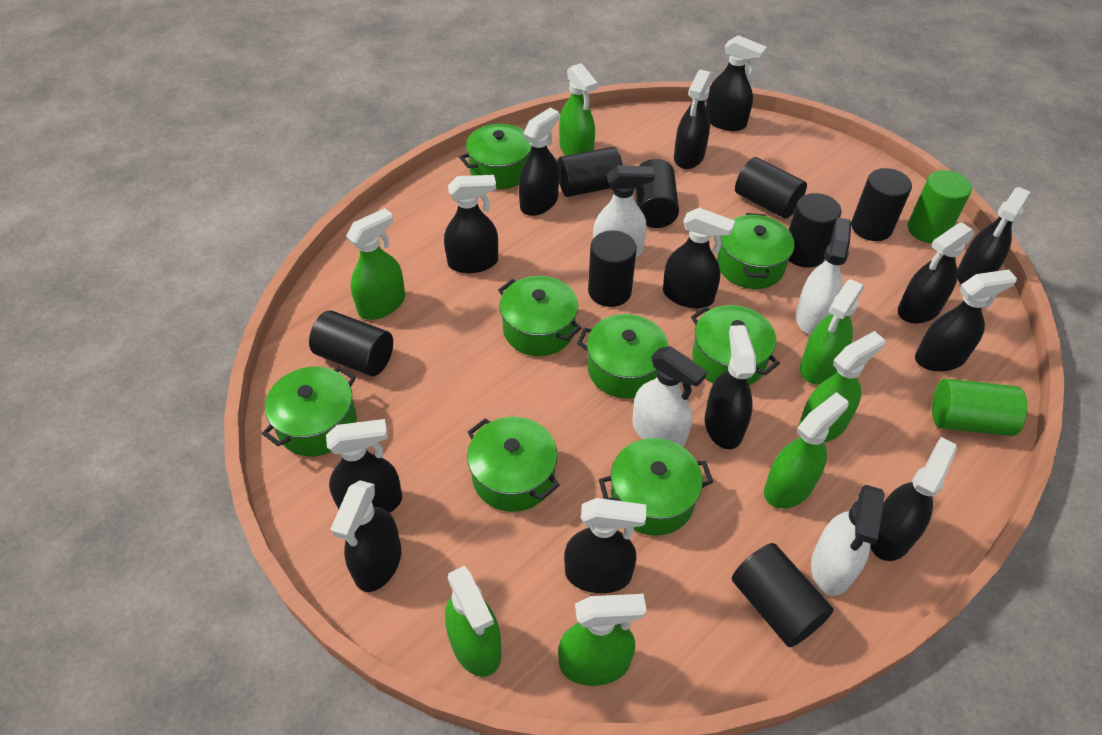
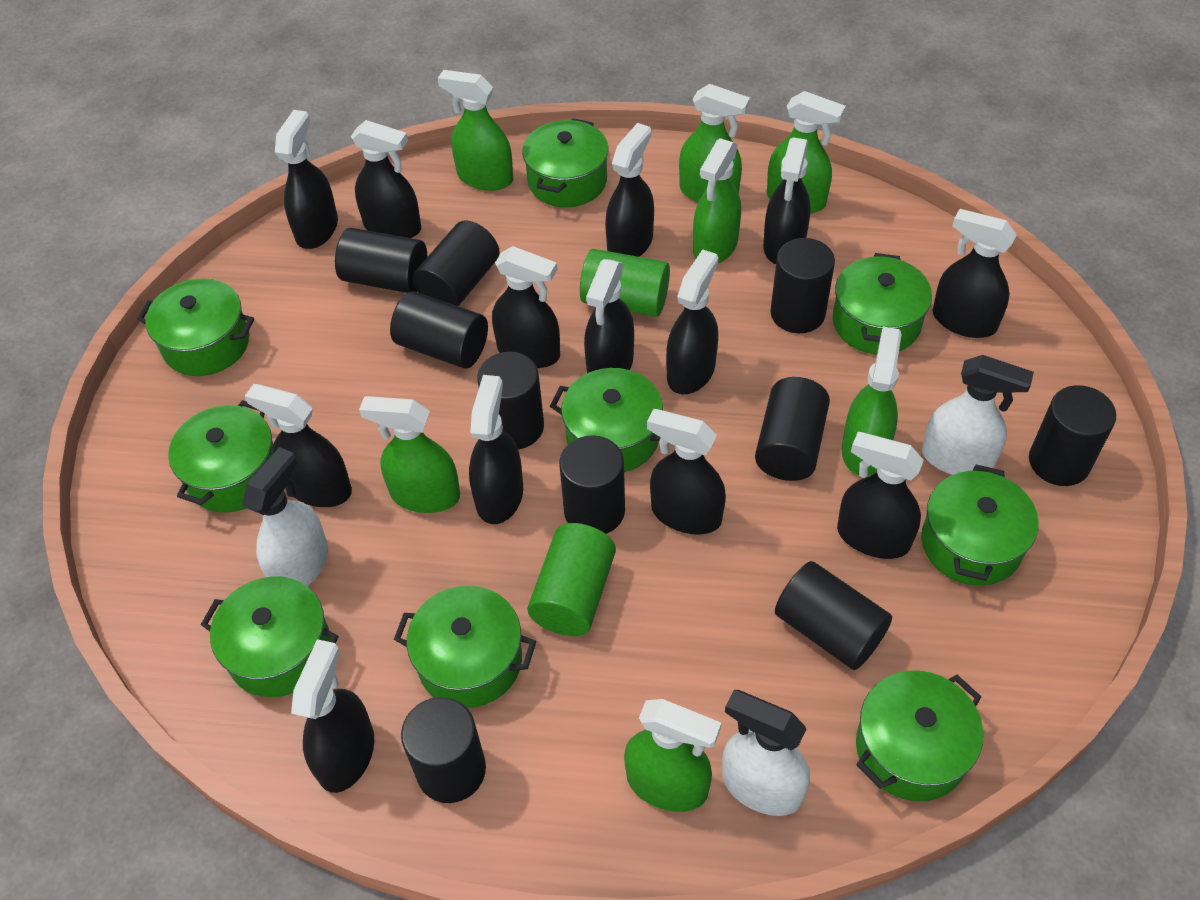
black cylinder: [309,310,393,376] [557,147,623,197] [588,230,637,307] [635,159,679,228] [732,543,834,647] [735,157,807,219] [789,193,842,268] [851,168,912,241] = 8 -> [335,228,427,293] [390,291,488,369] [401,697,486,803] [413,221,500,306] [477,352,544,449] [559,435,625,534] [755,377,830,481] [770,238,835,333] [775,561,892,670] [1029,385,1116,486] = 10
green pot: [262,366,357,456] [459,124,531,189] [467,417,560,512] [498,276,581,356] [577,314,669,398] [599,438,713,536] [691,305,780,385] [717,213,795,289] = 8 -> [137,278,254,376] [168,400,274,513] [201,577,339,697] [394,586,536,708] [522,118,609,207] [550,368,663,472] [833,253,932,354] [856,671,983,801] [921,464,1039,586] = 9
white spray bottle: [593,165,655,258] [632,346,707,447] [796,217,851,335] [811,485,885,596] = 4 -> [242,447,328,586] [722,690,810,816] [922,355,1034,475] = 3

